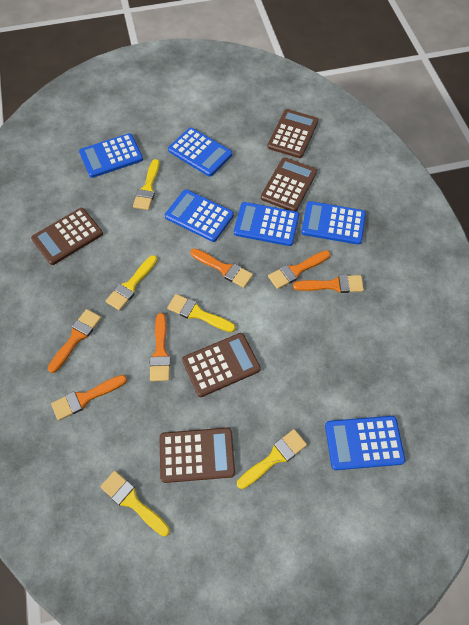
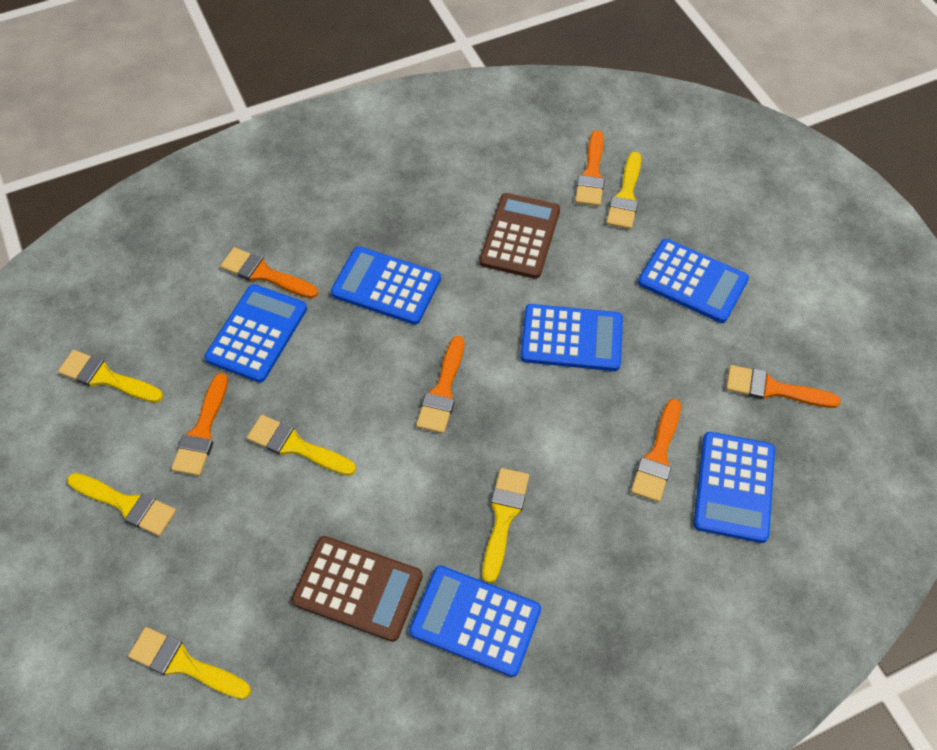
brown calculator: [31,208,103,265] [160,427,235,483] [182,333,261,397] [261,157,317,211] [267,109,319,158] = 5 -> [291,536,423,642] [479,193,560,279] = 2
yellow brush: [100,471,170,536] [106,255,157,311] [133,159,160,210] [167,294,236,332] [237,429,307,489] = 5 -> [58,350,163,403] [67,473,176,536] [128,627,251,699] [247,415,356,476] [482,468,529,583] [606,152,641,229] = 6

